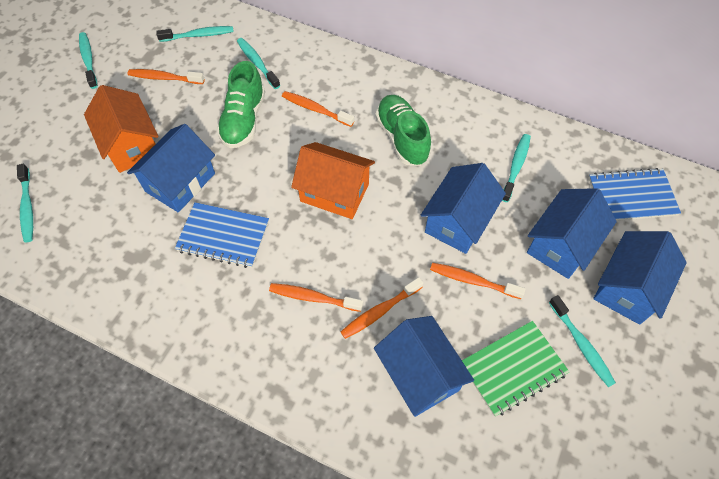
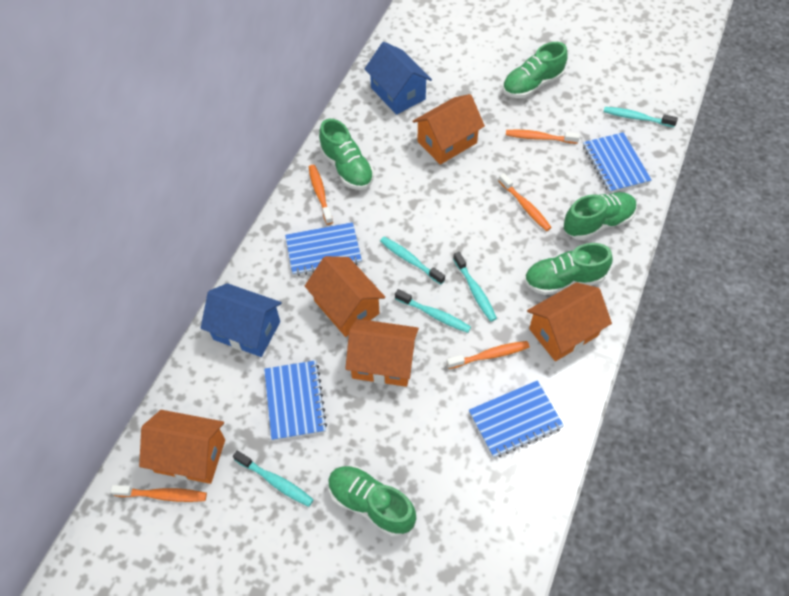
blue house: [127,124,215,213] [374,316,474,417] [421,163,506,254] [527,188,617,279] [593,231,687,325] = 5 -> [201,283,282,357] [365,42,432,115] = 2
blue notebook: [175,202,269,268] [589,168,681,221] = 2 -> [264,360,327,441] [285,222,362,276] [469,381,564,458] [583,132,652,193] = 4
green notebook: [462,321,569,417] = 1 -> none = 0
green shoe: [217,61,265,148] [375,95,431,166] = 2 -> [319,119,374,190] [328,466,416,537] [502,42,568,98] [524,243,613,295] [564,192,637,240] = 5
orange house: [84,85,158,173] [291,142,375,219] = 2 -> [139,410,225,484] [305,256,385,337] [345,319,419,387] [412,94,485,165] [527,282,612,361] = 5
turquoise toothbrush: [17,164,33,242] [79,32,98,89] [156,26,234,42] [237,38,280,89] [502,134,531,202] [549,295,616,387] = 6 -> [233,451,314,507] [380,237,445,285] [395,289,471,333] [453,252,497,322] [604,107,678,127] = 5

